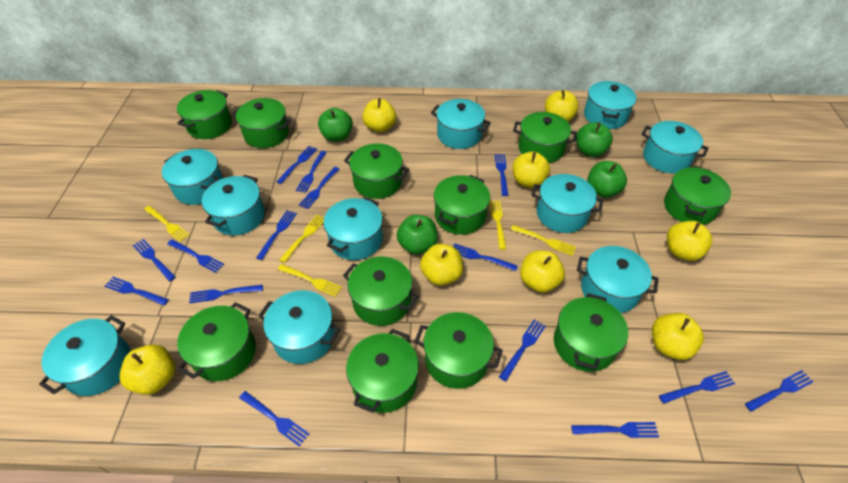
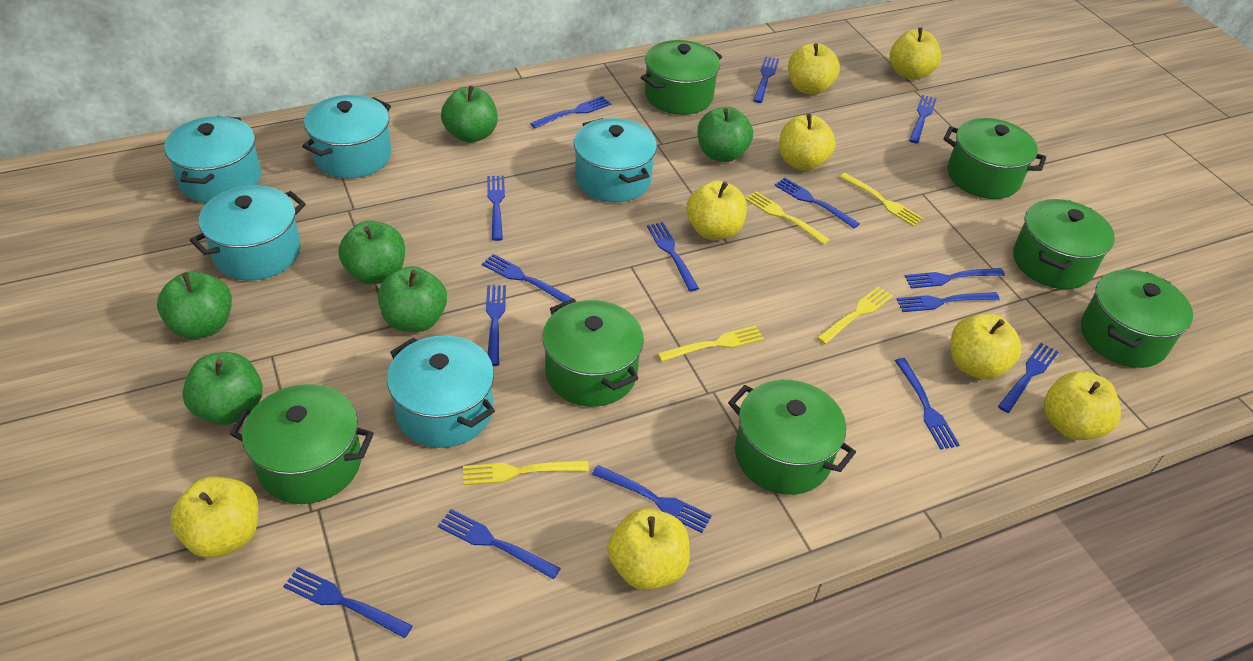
green apple: [318,108,353,142] [397,215,438,255] [576,122,613,157] [587,161,627,198] = 4 -> [157,271,232,339] [182,352,263,425] [338,221,405,284] [378,266,447,332] [441,86,498,143] [697,106,753,162] = 6
green pot: [177,90,232,139] [177,302,256,381] [232,98,291,148] [343,257,419,326] [344,143,409,199] [346,329,419,413] [414,312,503,389] [434,175,490,235] [513,112,577,163] [554,293,628,372] [664,166,731,225] = 11 -> [230,384,374,504] [542,299,644,407] [641,40,722,115] [728,380,856,495] [943,118,1046,199] [1013,199,1115,289] [1081,270,1193,368] = 7
turquoise pot: [39,315,131,396] [162,149,223,205] [202,175,265,235] [258,290,341,364] [323,197,383,260] [431,99,491,149] [531,174,603,233] [577,246,659,313] [584,81,636,129] [642,121,709,173] = 10 -> [164,116,261,203] [190,185,306,280] [302,95,391,178] [387,335,495,448] [574,118,657,202] = 5

